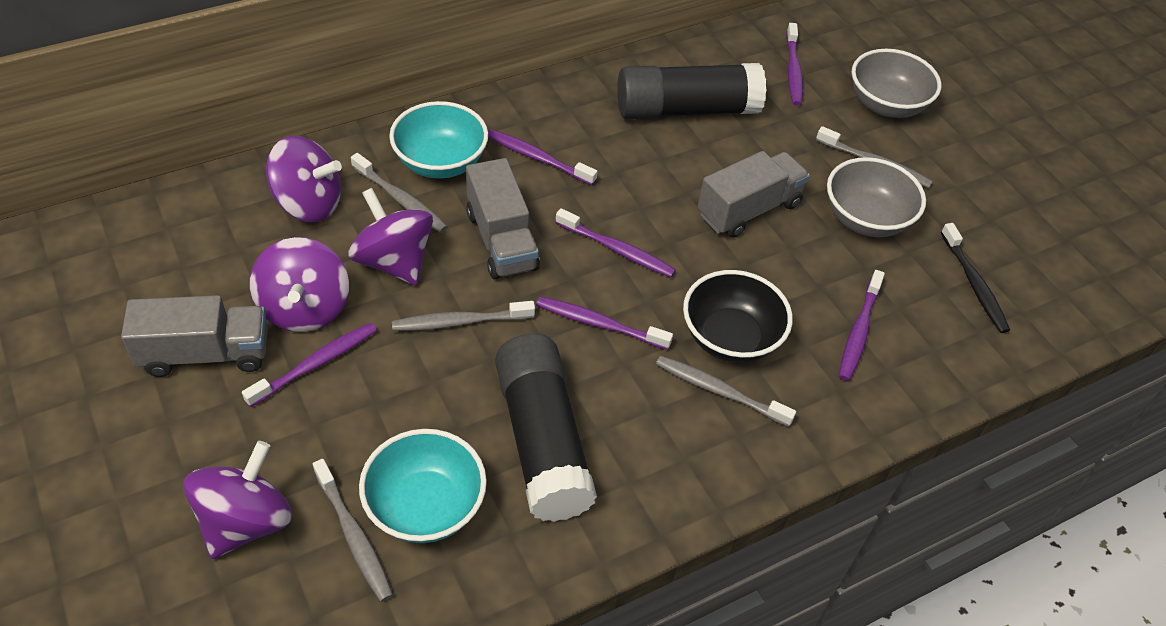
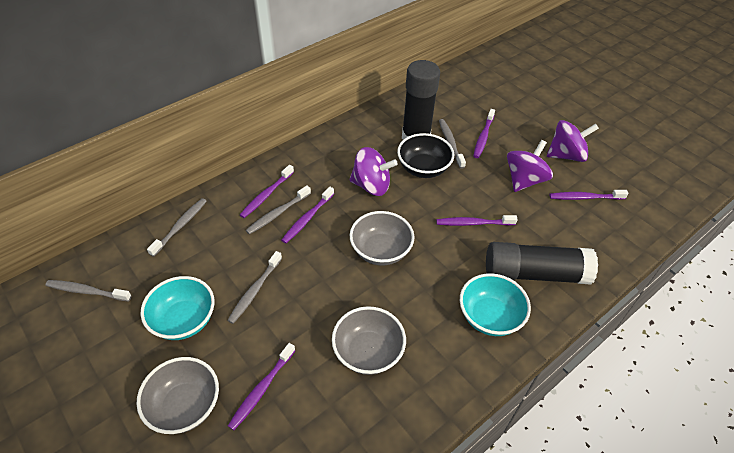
black toothbrush: [941,223,1010,333] = 1 -> none = 0
grey bowl: [827,157,926,237] [852,49,942,118] = 2 -> [136,357,219,434] [332,306,406,375] [350,211,414,266] = 3
grey truck: [121,295,268,377] [466,158,540,279] [698,151,810,238] = 3 -> none = 0
purple spinning top: [183,441,292,559] [250,237,349,332] [266,136,342,222] [349,188,433,286] = 4 -> [349,147,398,196] [507,140,553,192] [547,120,599,162] = 3

